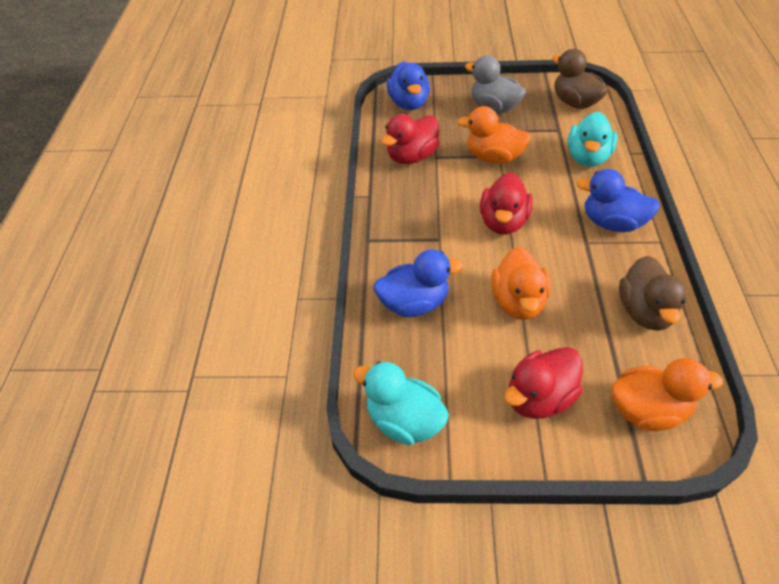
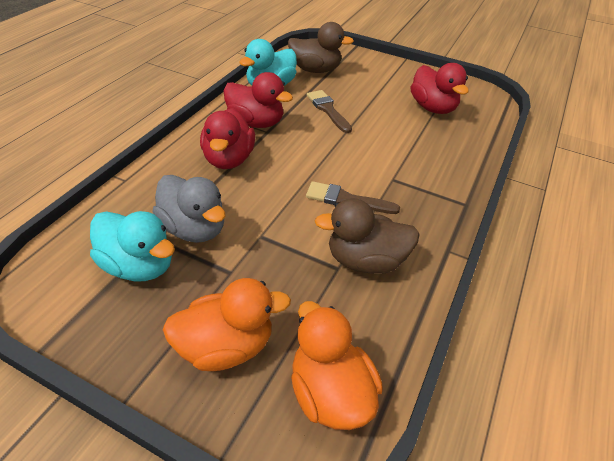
blue duck: [374,249,463,317] [386,61,430,110] [577,169,660,232] = 3 -> none = 0
brown brush: none = 0 -> [306,181,400,214] [307,90,352,133] = 2
orange duck: [457,106,531,164] [491,247,551,320] [611,358,723,431] = 3 -> [162,278,291,371] [291,301,383,430] = 2

